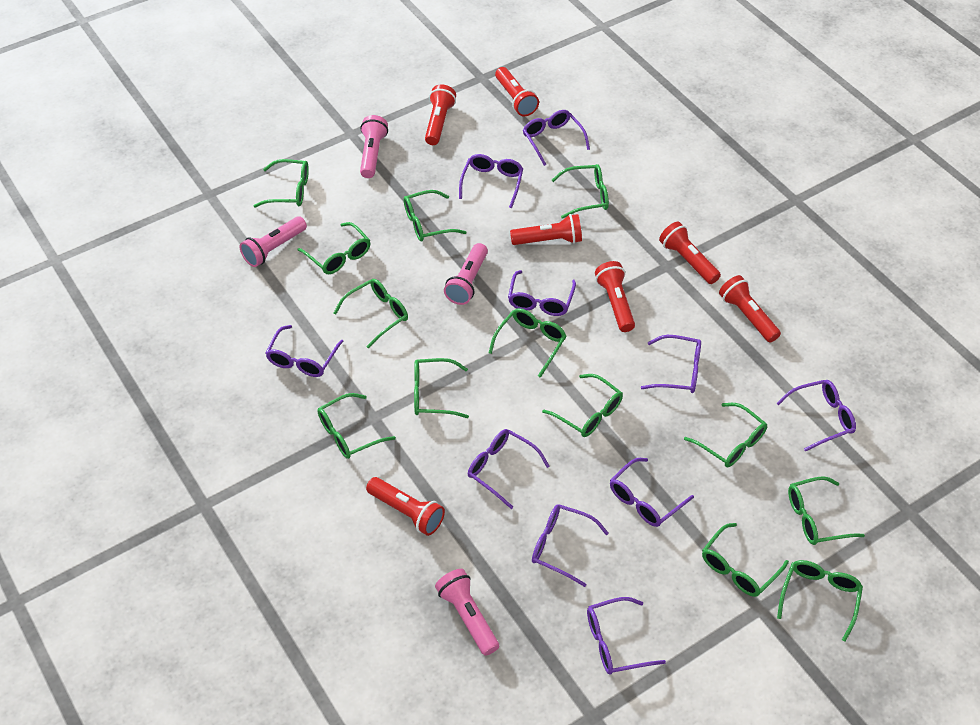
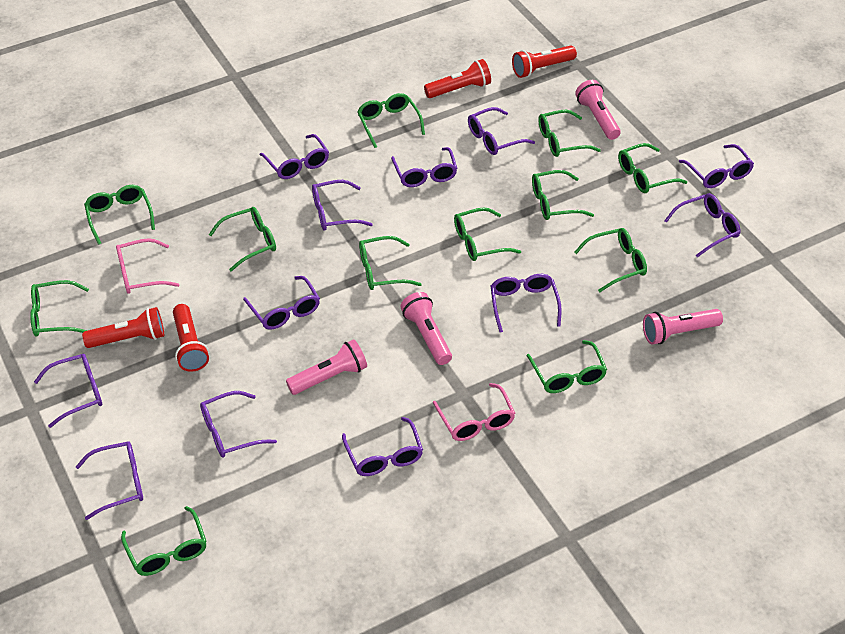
green glasses: [254,159,309,208] [297,222,371,274] [317,393,396,459] [334,279,408,348] [404,190,466,241] [414,358,469,418] [489,308,566,378] [542,374,623,437] [552,164,609,219] [684,403,767,467] [702,523,789,597] [777,560,863,642] [788,476,865,545] = 13 -> [30,280,89,337] [84,185,155,245] [121,506,207,576] [209,207,276,271] [357,93,425,148] [359,236,422,290] [454,207,521,261] [526,340,607,393] [532,170,594,220] [538,110,601,157] [574,228,647,293] [618,143,687,193] = 12
pink glasses: none = 0 -> [116,238,179,294] [433,383,515,441] = 2
purple glasses: [265,325,344,377] [459,154,523,208] [468,429,550,509] [508,270,576,316] [523,110,590,166] [532,504,609,587] [587,597,666,675] [610,458,694,527] [641,335,701,393] [776,380,856,452] = 10 -> [34,353,102,428] [76,441,143,520] [200,391,277,458] [243,276,320,330] [260,134,329,179] [312,180,373,231] [342,417,423,476] [391,147,457,187] [468,107,535,155] [491,274,562,333] [664,193,741,257] [679,144,754,188] = 12
red flashlight: [366,477,445,536] [425,84,456,145] [495,67,539,116] [510,214,582,245] [595,261,635,332] [659,222,721,284] [719,275,781,343] = 7 -> [82,307,164,348] [173,304,209,372] [424,59,491,98] [512,45,577,78] = 4

